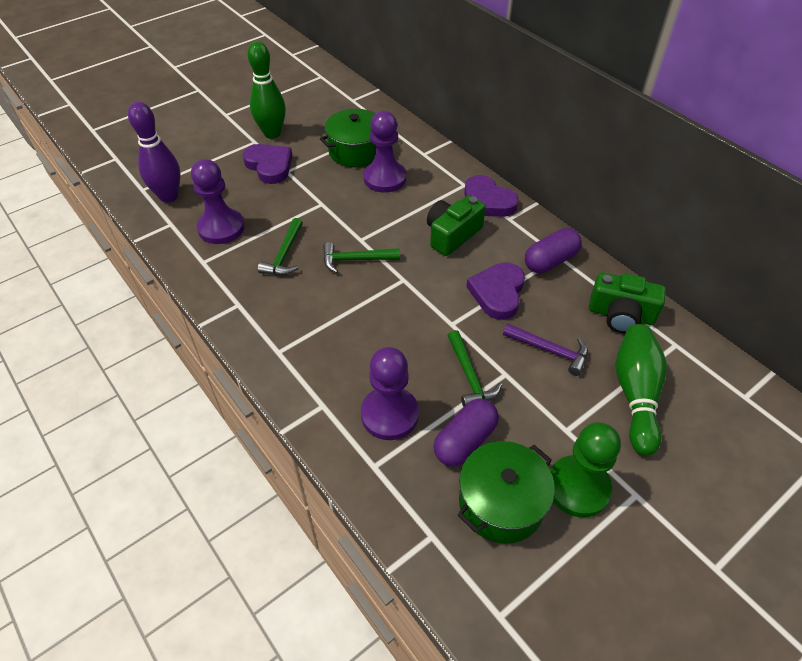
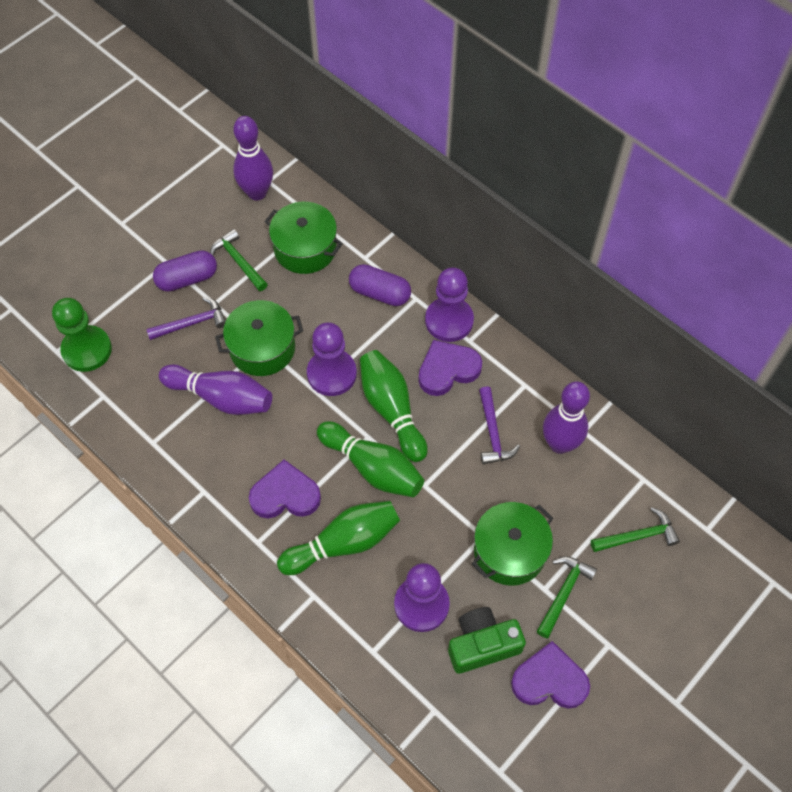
green bowling pin: [247,41,286,139] [615,324,667,456] = 2 -> [277,501,400,575] [317,421,424,497] [360,350,428,462] = 3
green camera: [427,196,486,256] [589,272,666,333] = 2 -> [448,607,526,674] = 1
green pot: [320,109,376,167] [458,441,555,544] = 2 -> [215,300,303,376] [264,202,343,274] [472,502,553,586] = 3
purple bowling pin: [128,102,181,203] = 1 -> [159,364,272,415] [233,116,273,201] [543,381,590,454] = 3
purple hammer: [503,324,588,376] = 1 -> [146,297,226,340] [479,386,520,465] = 2

